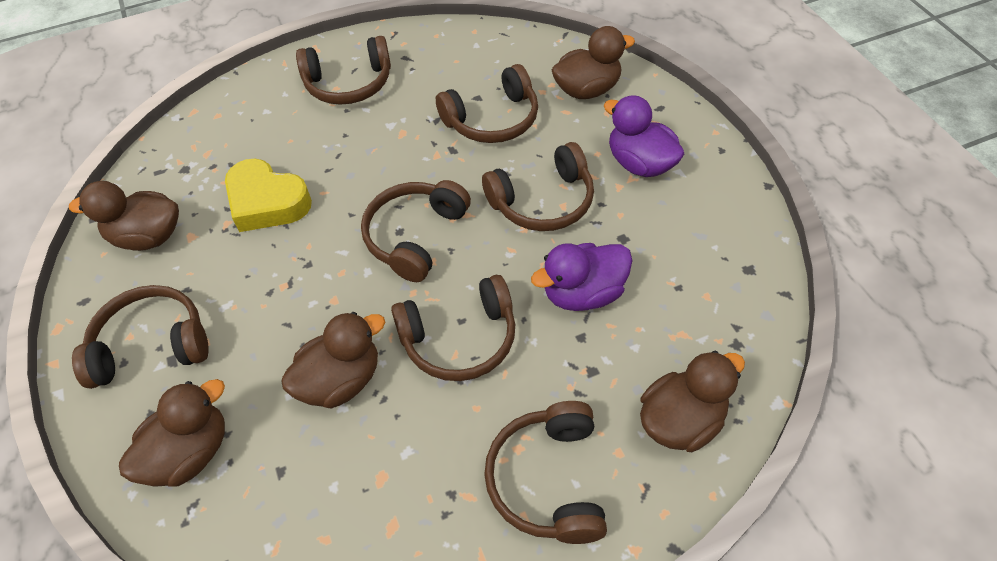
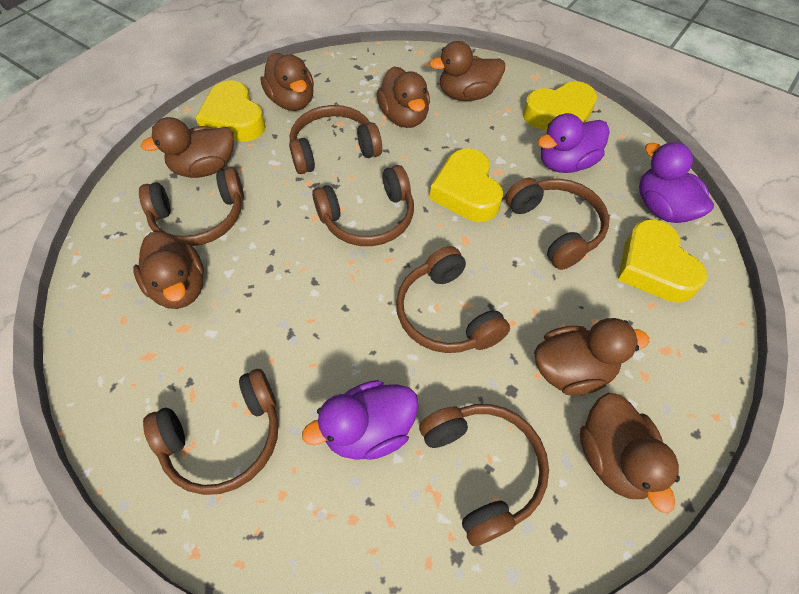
brown duck: [69,181,179,251] [119,379,225,487] [281,312,385,409] [552,26,635,99] [640,351,745,452] = 5 -> [133,232,204,309] [141,117,234,178] [261,53,314,111] [377,66,430,128] [429,41,505,101] [534,318,649,395] [580,393,680,513] = 7
purple duck: [531,243,632,311] [604,95,684,177] = 2 -> [302,380,419,460] [538,113,609,173] [639,142,714,223] = 3
yellow heart: [225,159,312,232] = 1 -> [196,81,266,142] [430,148,503,222] [523,81,597,131] [618,219,707,303] = 4

